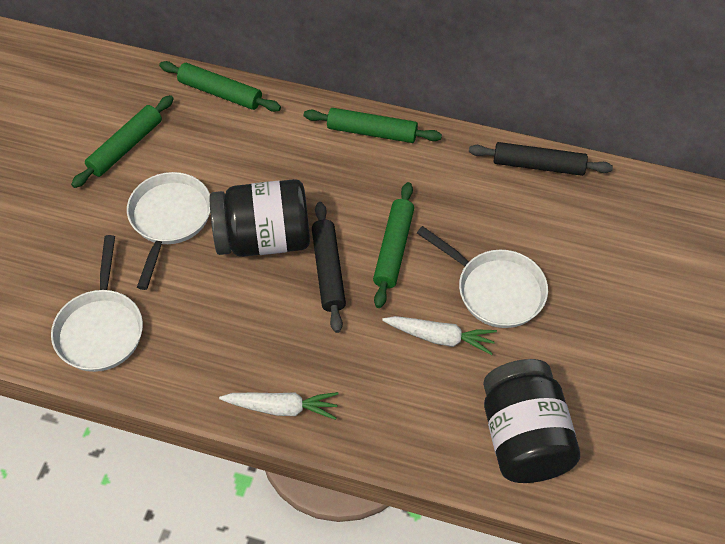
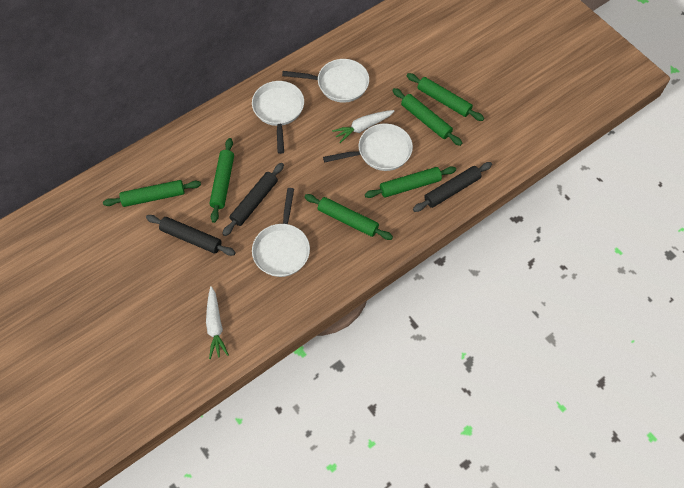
black jar: [210,179,310,257] [483,359,580,483] = 2 -> none = 0
black rolling pin: [312,202,346,333] [469,142,613,176] = 2 -> [146,215,236,256] [222,163,284,236] [413,162,492,212] = 3
green rolling pin: [71,95,174,188] [159,61,281,112] [304,108,442,143] [373,182,414,308] = 4 -> [103,180,201,207] [209,138,234,223] [304,194,393,240] [365,166,456,198] [392,88,462,146] [407,73,484,121] = 6
white pan: [51,235,143,372] [127,172,210,290] [417,226,548,328] = 3 -> [252,81,304,154] [252,188,310,277] [282,59,369,103] [323,124,413,171] = 4

